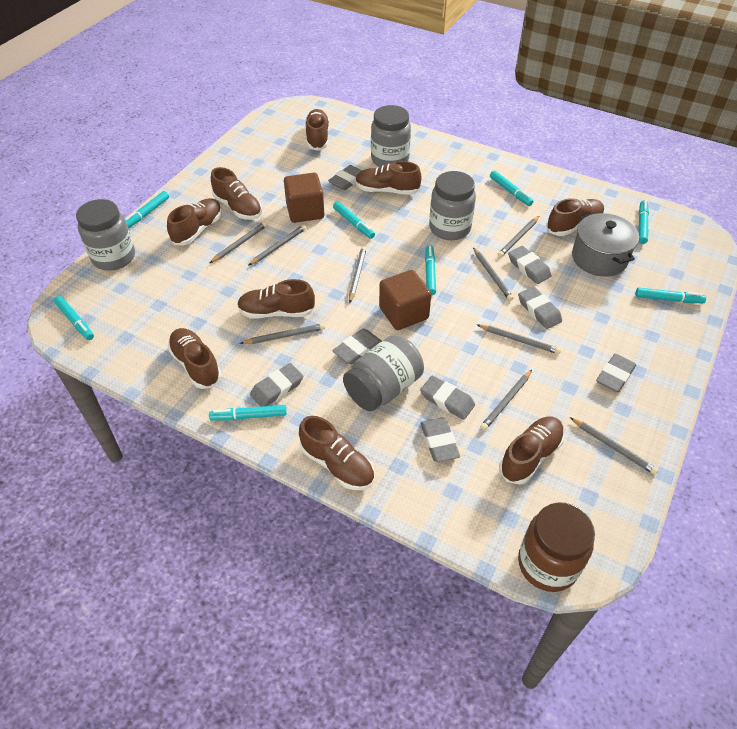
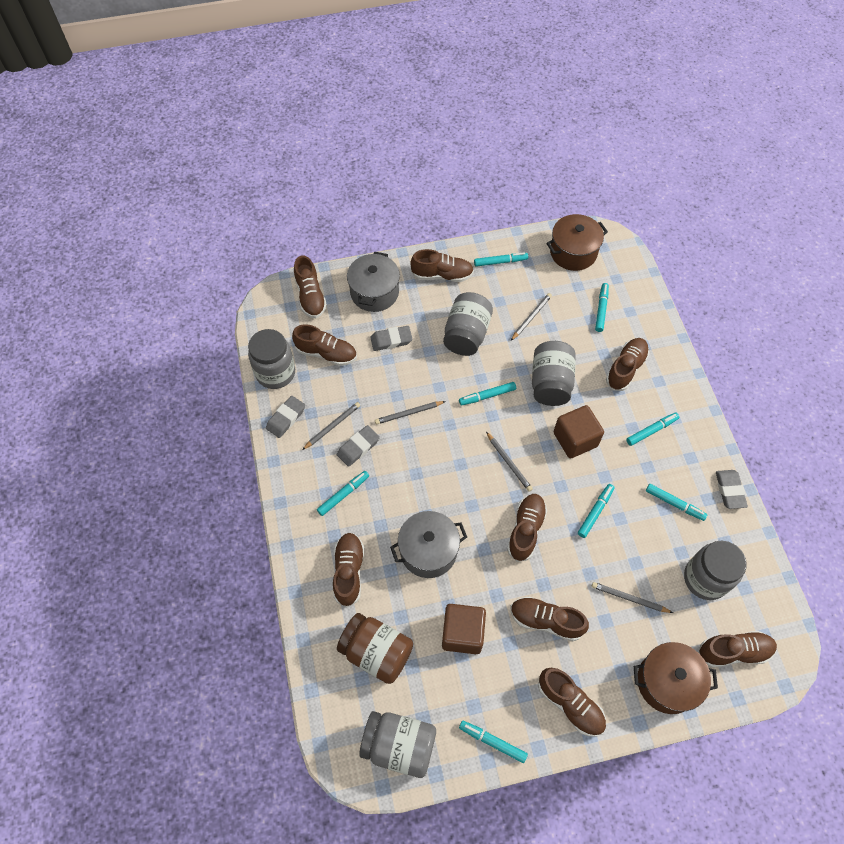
brown pot: none = 0 -> [546,214,608,271] [634,642,718,714] = 2
grey eraser: [250,363,304,407] [328,165,362,190] [332,329,382,364] [420,376,475,420] [420,418,460,462] [508,246,551,284] [518,287,562,329] [596,354,636,392] = 8 -> [266,396,305,438] [337,425,380,467] [370,326,412,351] [716,470,748,509] = 4
grey jar: [76,199,135,271] [343,335,424,411] [371,105,411,167] [429,171,476,240] = 4 -> [248,329,295,389] [359,711,436,778] [443,292,493,356] [532,341,576,406] [684,541,747,600] = 5
grey pencil: [210,222,267,263] [240,323,325,344] [249,225,306,265] [349,246,366,303] [473,247,514,301] [477,325,561,354] [480,370,532,430] [498,216,539,257] [570,417,658,475] = 9 -> [302,402,360,450] [375,401,446,424] [486,432,533,492] [511,293,552,341] [592,582,673,613] = 5
grey pot: [572,213,639,277] = 1 -> [347,252,400,312] [390,511,467,578] = 2

